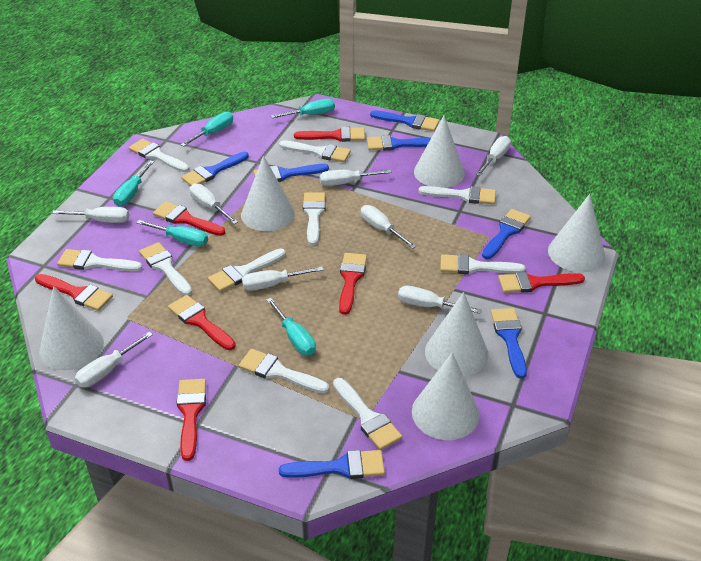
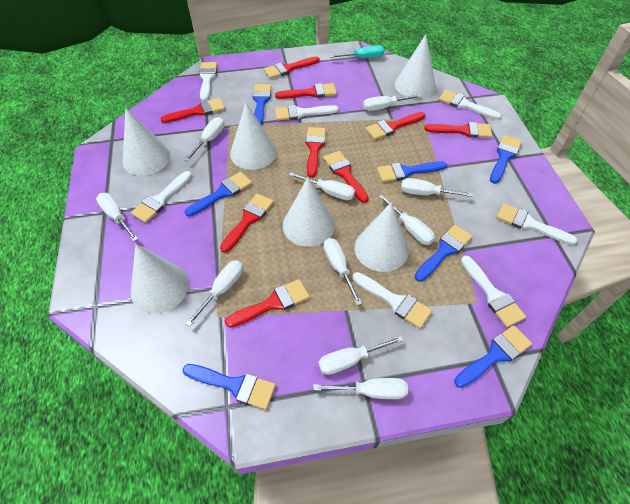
red brush: [35,274,113,311] [153,201,225,236] [168,295,236,350] [177,379,206,461] [294,127,365,142] [339,253,367,315] [498,272,585,293] = 7 -> [160,98,225,123] [220,194,274,253] [225,279,310,327] [264,56,320,79] [275,83,337,99] [306,127,326,178] [323,151,369,203] [366,112,425,140] [424,122,492,138] = 9
turquoise screwdriver: [113,161,154,206] [137,220,208,247] [181,112,233,147] [266,298,316,356] [271,99,335,118] = 5 -> [330,45,384,58] = 1
white brush: [57,249,143,272] [129,139,189,172] [139,242,192,296] [208,248,286,292] [238,349,329,394] [279,140,351,162] [303,193,326,245] [333,378,402,450] [418,186,496,205] [440,254,526,274] = 10 -> [131,171,192,223] [199,62,217,101] [275,105,339,121] [352,272,432,328] [438,90,501,119] [461,255,526,327] [497,203,577,245] = 7
white screwdriver: [52,207,129,223] [75,332,153,388] [190,183,238,224] [242,266,324,291] [320,170,392,186] [361,205,417,249] [398,286,482,314] [476,136,511,176] = 8 -> [96,193,138,241] [184,117,225,162] [185,260,243,327] [289,172,355,200] [313,378,408,399] [318,336,404,375] [324,238,362,306] [363,94,421,111] [379,195,435,245] [401,178,473,197] = 10

